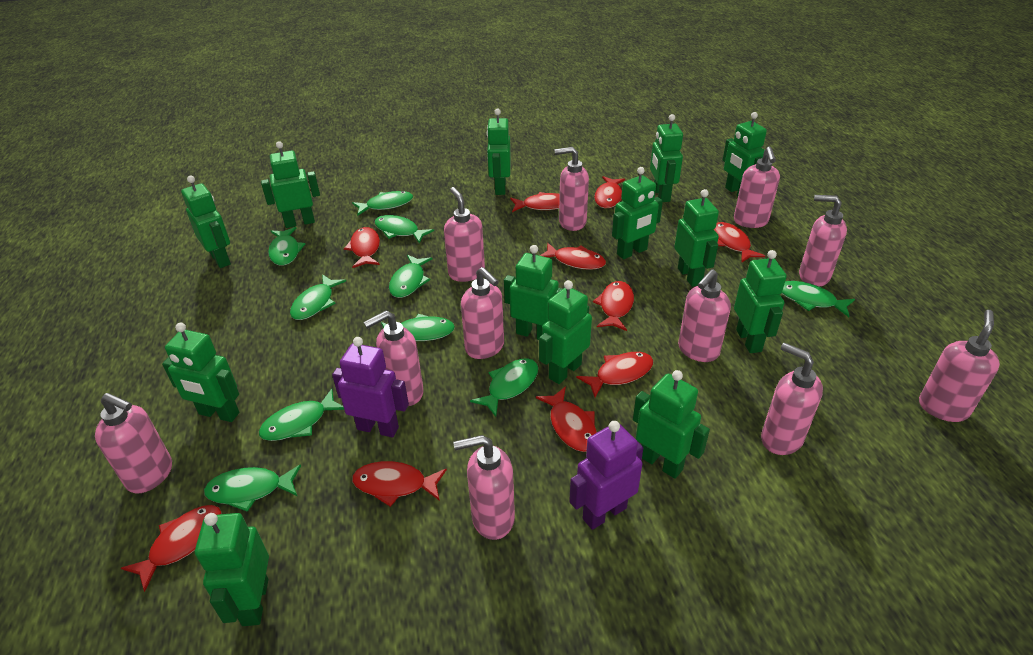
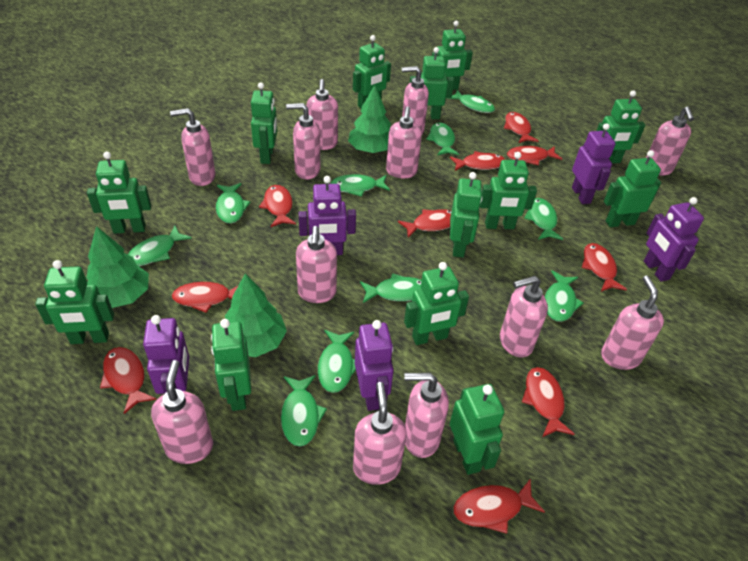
green tree: none = 0 -> [86,226,149,308] [225,274,287,357] [348,85,391,153] = 3
pink soap dispenser: [95,393,172,493] [364,310,424,406] [444,187,485,282] [453,435,515,540] [461,267,504,359] [554,147,589,231] [678,269,731,362] [734,147,780,228] [761,342,823,455] [799,195,847,287] [919,310,1000,422] = 11 -> [151,360,213,464] [170,108,215,186] [286,103,320,179] [296,226,337,303] [306,79,338,150] [353,382,407,485] [386,107,422,178] [402,66,429,134] [404,373,449,458] [500,276,548,358] [601,276,664,370] [646,106,694,175] = 12
purple robot: [332,337,409,437] [569,421,643,530] = 2 -> [143,315,189,394] [298,176,356,255] [355,320,394,411] [572,123,616,204] [644,197,704,282] = 5

